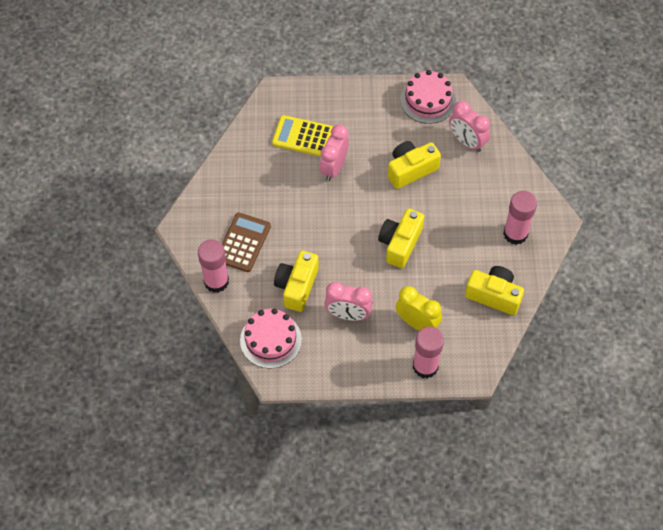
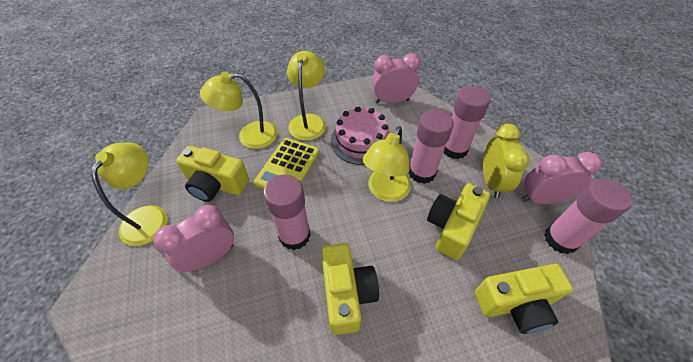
brown calculator: [222,213,271,272] = 1 -> none = 0
pink cake: [240,308,302,369] [400,70,456,124] = 2 -> [331,107,389,165] = 1
pink glue stick: [198,239,229,293] [413,327,444,379] [503,191,537,245] = 3 -> [263,175,311,250] [408,109,454,184] [444,86,491,159] [544,179,632,254] = 4
yellow lamp: none = 0 -> [91,142,168,246] [200,72,277,149] [287,51,326,141] [363,126,411,202] = 4

